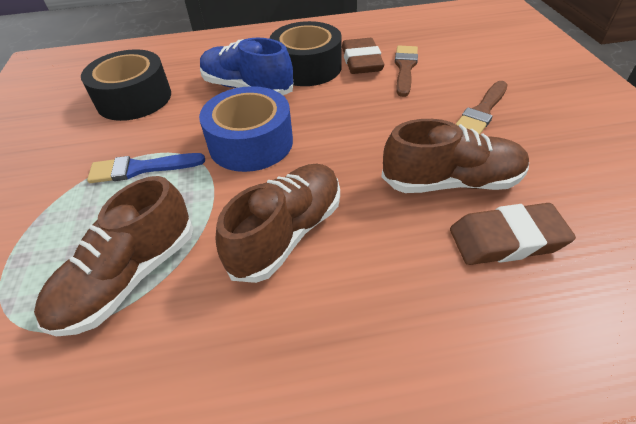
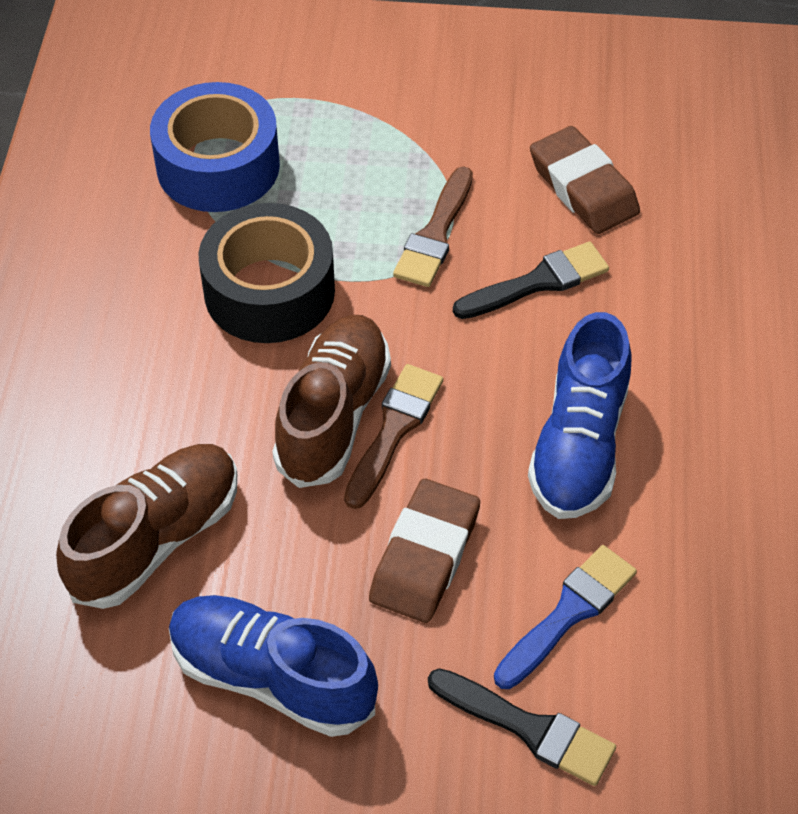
black brush: none = 0 -> [428,668,616,786] [453,242,609,319] = 2
black tape: [81,49,171,121] [270,21,342,86] = 2 -> [199,203,335,343] = 1
blue shoe: [200,38,293,95] = 1 -> [169,595,378,737] [528,312,632,519] = 2
brown shoe: [34,176,193,337] [216,164,340,283] [382,119,529,193] = 3 -> [56,444,237,609] [272,315,391,488] = 2

